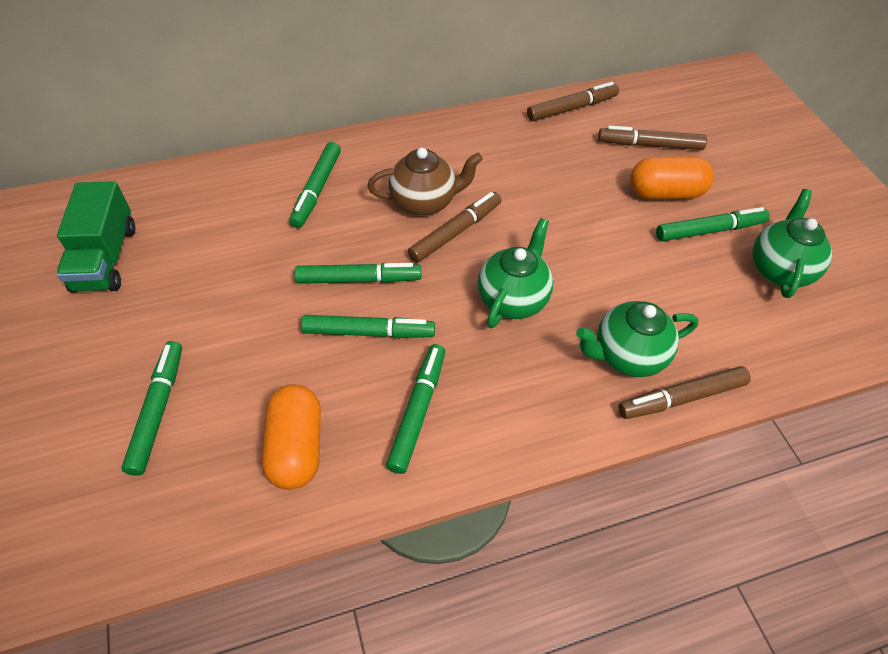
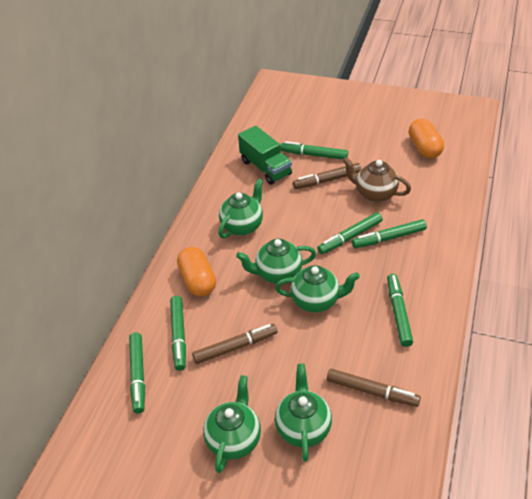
brown marker: [408,192,501,263] [527,82,619,121] [598,125,707,150] [618,366,751,419] = 4 -> [192,324,277,364] [293,163,361,189] [327,369,421,407] = 3
green teapot: [478,218,553,328] [576,301,699,377] [752,189,832,298] = 3 -> [203,375,261,473] [218,178,263,238] [236,239,316,284] [275,265,360,313] [275,364,332,462] = 5

